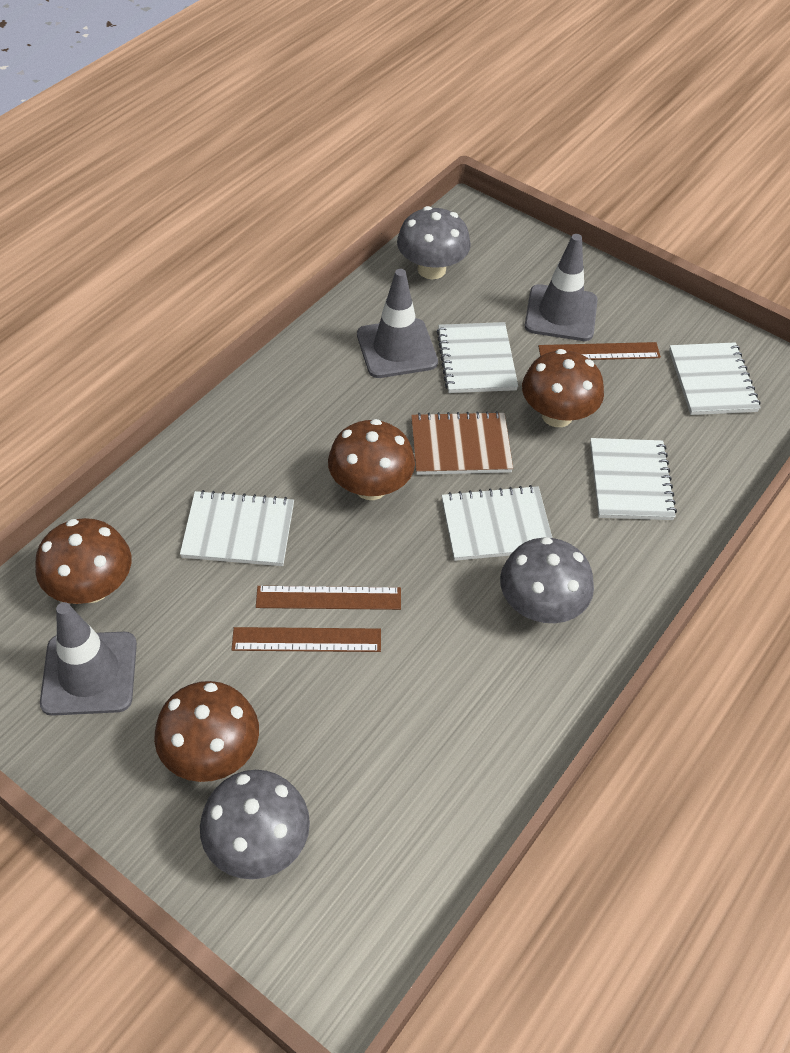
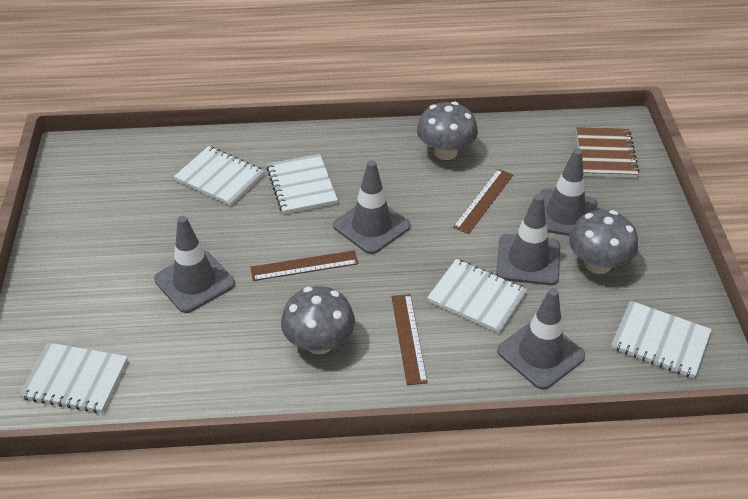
brown mushroom: [35,518,131,604] [154,681,259,782] [328,419,415,500] [522,349,604,427] = 4 -> none = 0
grey traffic cone: [40,602,137,716] [357,269,438,378] [525,234,598,341] = 3 -> [154,216,235,313] [333,160,410,254] [496,194,560,285] [497,288,585,390] [540,149,598,236] = 5

